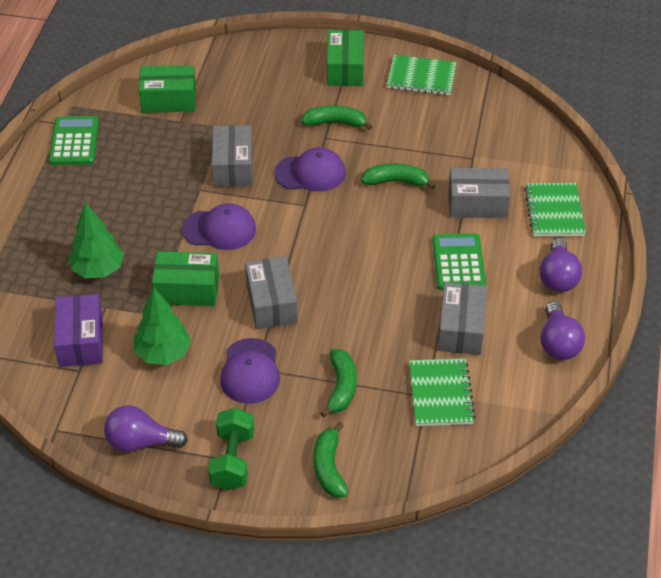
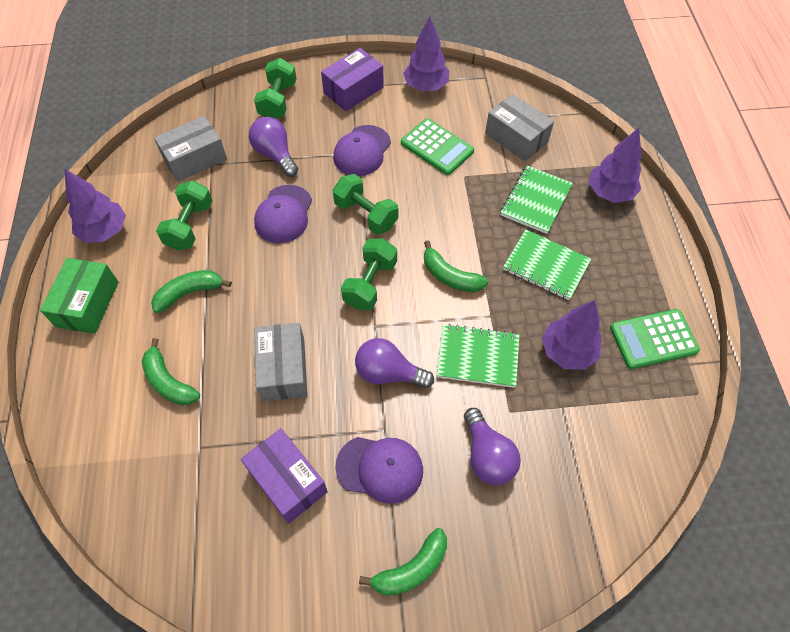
green box: [139,65,196,113] [152,251,219,306] [327,30,364,86] = 3 -> [40,258,119,334] = 1
green dumbbell: [208,408,254,490] = 1 -> [156,180,212,251] [254,58,296,119] [333,174,398,235] [341,239,397,310] = 4
green tree: [69,202,124,278] [134,288,191,365] = 2 -> none = 0
grey box: [211,125,253,187] [245,256,298,329] [438,282,487,355] [448,168,510,218] = 4 -> [154,116,227,182] [255,323,308,402] [485,94,554,162] = 3
purple box: [54,294,103,367] = 1 -> [241,428,328,524] [321,48,384,111] = 2
purple tree: none = 0 -> [64,169,126,243] [403,16,449,91] [542,300,601,370] [589,128,642,203] = 4

